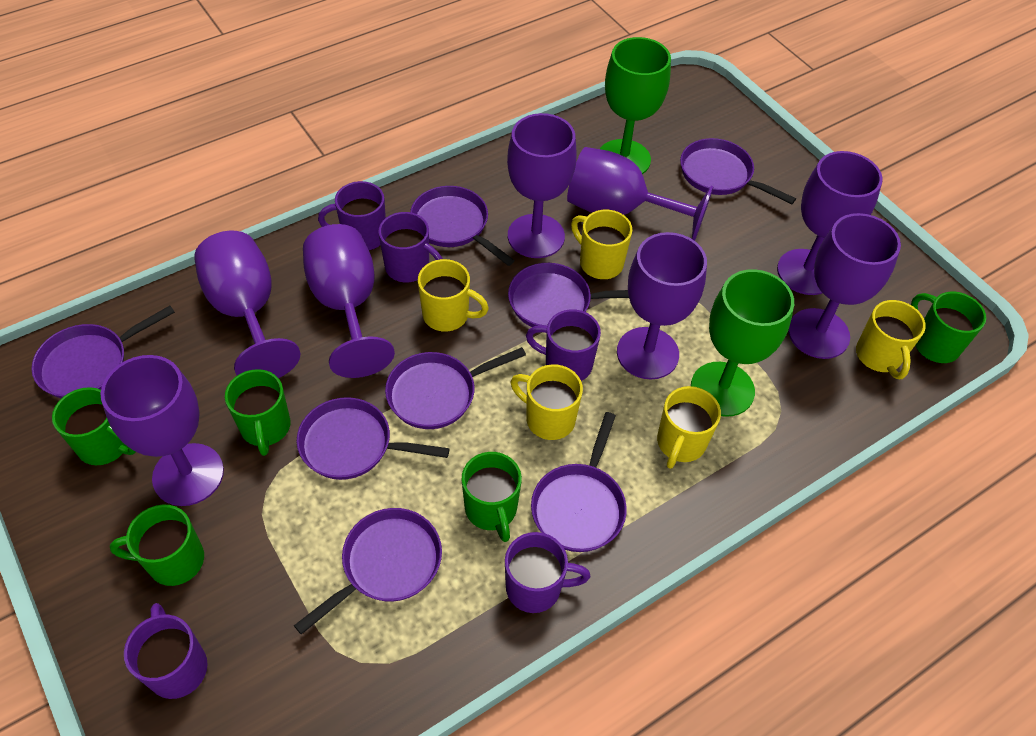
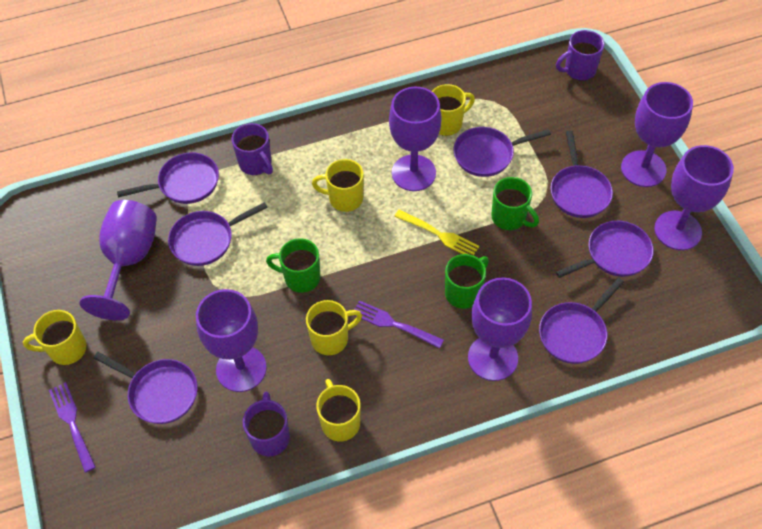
green goblet: [600,37,671,174] [691,269,794,417] = 2 -> none = 0
green mug: [52,387,136,465] [110,504,204,586] [225,369,291,456] [462,452,522,542] [911,292,986,363] = 5 -> [266,238,320,293] [445,254,489,309] [491,177,539,230] = 3
purple fork: none = 0 -> [49,382,96,472] [354,300,444,349] = 2
purple goblet: [100,355,224,506] [194,231,301,378] [303,224,395,378] [507,113,577,258] [567,147,714,241] [617,232,707,379] [777,151,883,295] [788,213,901,359] = 8 -> [80,200,157,320] [196,289,267,392] [389,87,442,191] [468,277,532,381] [621,82,693,187] [654,145,734,250] = 6
purple mug: [124,603,208,699] [318,181,386,251] [378,212,443,283] [505,532,590,613] [526,309,601,381] = 5 -> [232,123,273,175] [243,392,290,457] [556,30,604,81] = 3
purple pan: [31,306,175,399] [294,508,442,634] [297,397,450,480] [385,347,526,429] [410,186,515,266] [508,263,629,327] [531,412,627,552] [680,138,796,204] = 8 -> [93,352,198,424] [117,152,219,204] [168,202,268,266] [453,127,551,177] [539,278,624,364] [551,131,613,218] [556,221,654,278] = 7
yellow fork: none = 0 -> [394,210,479,255] = 1

